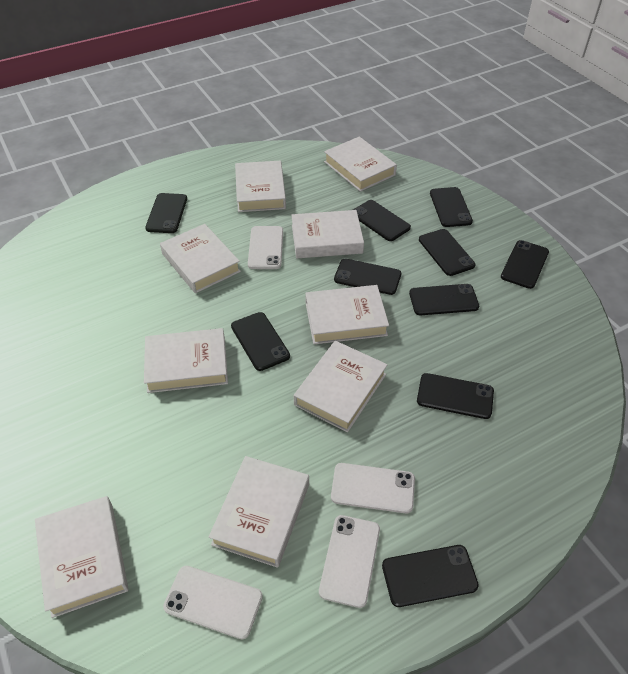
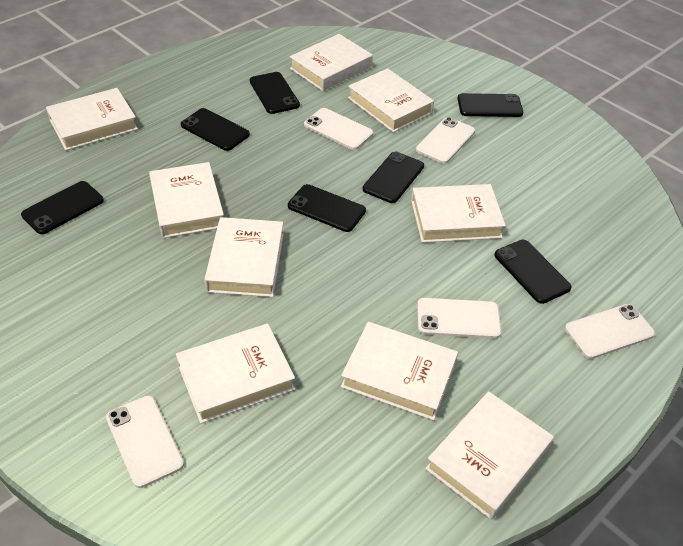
black phone: [145,193,187,233] [231,312,290,371] [334,259,401,295] [353,200,411,241] [382,545,479,607] [409,284,479,315] [417,373,494,419] [419,229,476,276] [430,187,473,227] [501,240,549,289] = 10 -> [21,181,104,234] [181,108,250,151] [250,72,300,114] [288,184,366,232] [363,152,424,203] [457,93,523,117] [494,240,572,304] = 7
white phone: [163,566,263,639] [248,226,283,269] [319,515,380,608] [331,463,415,513] = 4 -> [106,396,184,488] [304,108,373,150] [416,117,475,164] [417,298,501,339] [565,304,655,359] = 5

